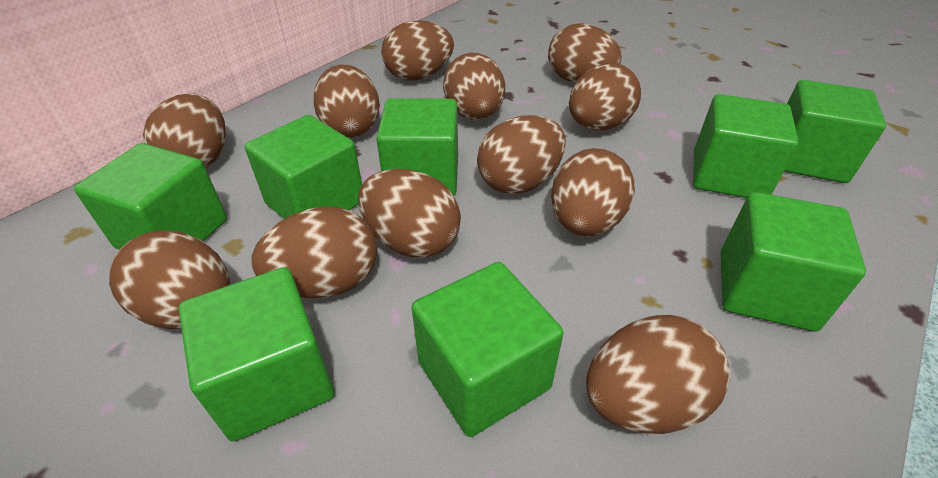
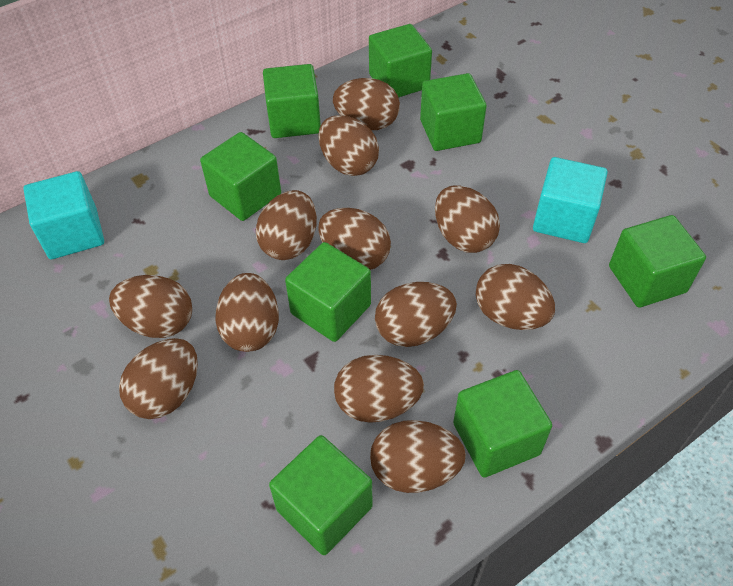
turquoise cube: none = 0 -> [23,171,104,259] [533,157,607,243] = 2

